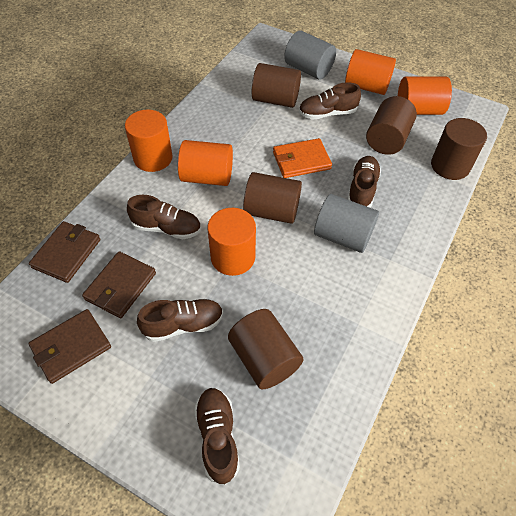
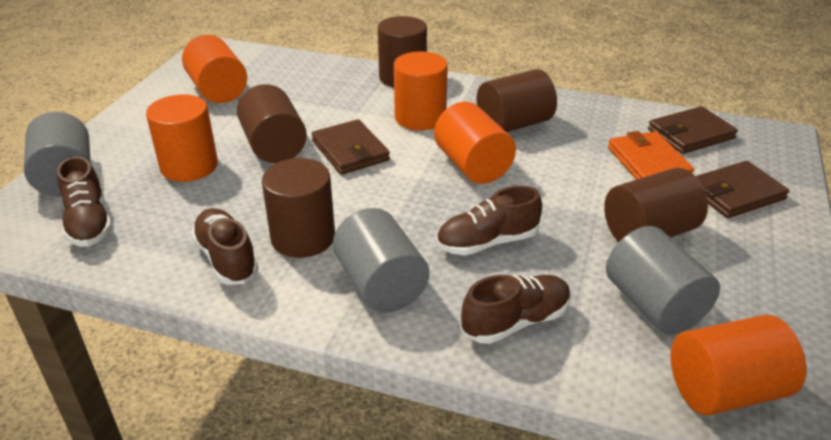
brown shoe: [127,195,201,239] [137,299,223,342] [194,388,240,485] [299,82,361,119] [348,156,381,208] = 5 -> [57,156,112,247] [191,208,259,285] [436,186,542,255] [461,275,571,344] = 4
grey cylinder: [284,31,336,80] [314,194,379,253] = 2 -> [24,112,91,196] [333,208,429,313] [606,226,720,335] = 3

